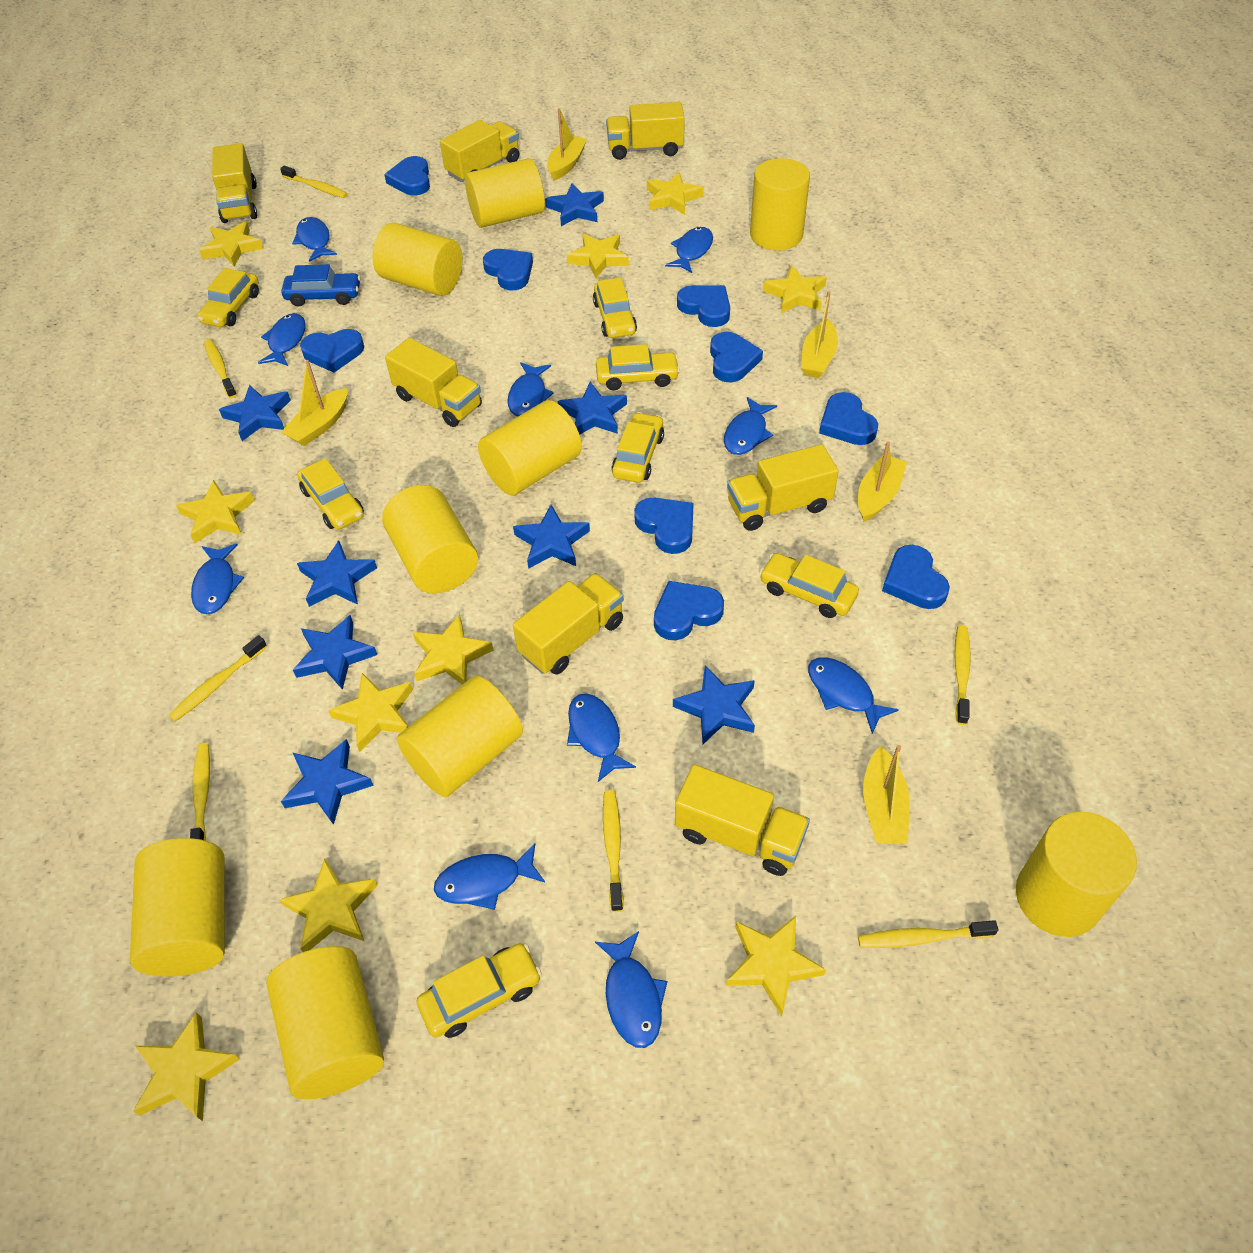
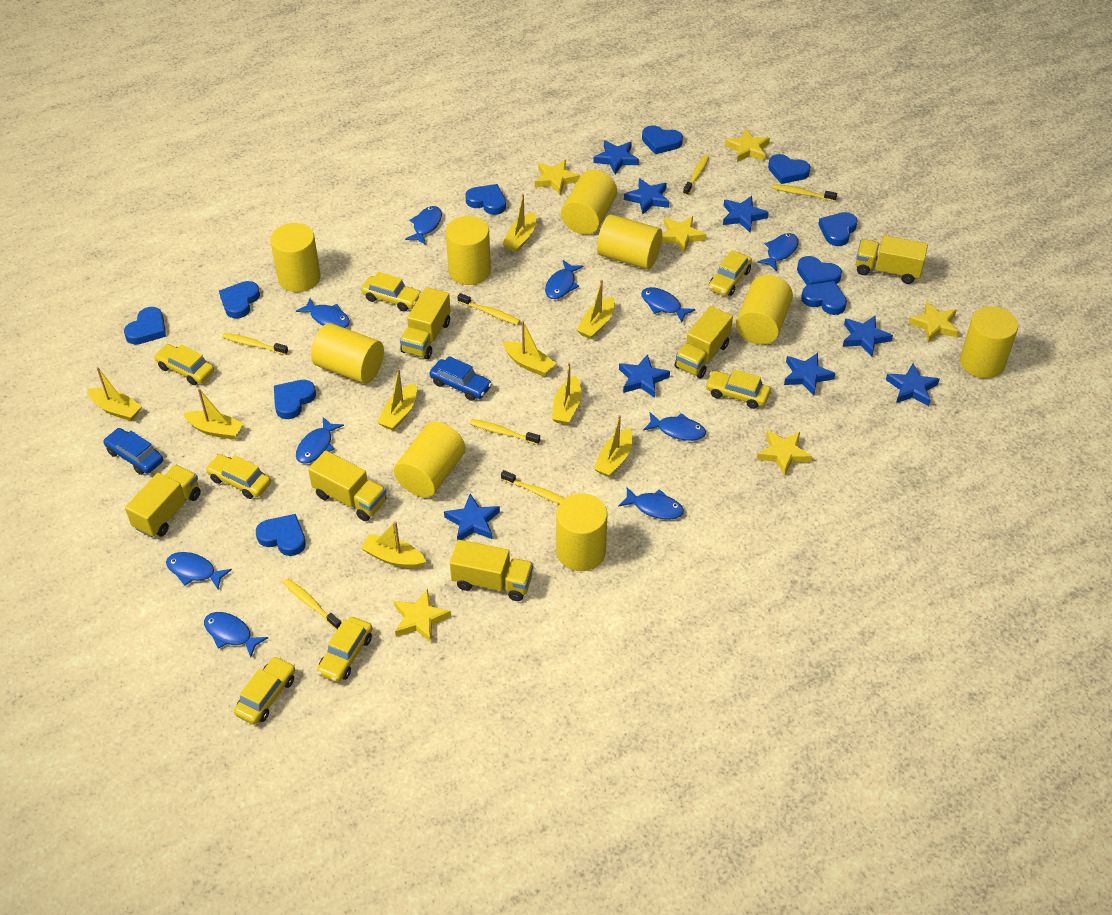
blue car: [281,264,361,306] = 1 -> [103,428,163,475] [429,356,492,401] = 2
blue heart: [300,329,364,373] [384,156,430,195] [483,249,533,291] [634,498,694,554] [654,581,724,640] [677,285,730,327] [710,332,763,382] [819,392,878,445] [882,545,950,609] = 9 -> [124,307,166,345] [219,281,260,319] [256,514,306,556] [274,380,316,419] [465,184,506,215] [642,125,683,154] [768,154,810,184] [797,256,842,286] [801,281,847,315] [818,212,858,246] = 10
yellow boat: [281,360,347,446] [547,108,587,180] [801,291,838,378] [858,441,907,522] [863,745,910,844] = 5 -> [87,367,142,421] [183,388,244,440] [361,521,426,568] [377,369,417,431] [503,194,536,252] [503,321,556,376] [552,362,581,425] [577,280,615,339] [594,415,633,477] = 9
yellow star: [133,1012,240,1121] [176,480,255,543] [199,221,263,266] [279,858,378,952] [328,673,413,752] [413,614,494,685] [567,233,629,278] [647,172,704,215] [726,916,826,1017] [763,265,827,314] = 10 -> [394,589,451,643] [535,160,580,195] [662,216,706,253] [725,129,770,162] [757,430,812,476] [908,301,959,342] = 6
yellow truck: [212,143,257,223] [385,338,482,427] [440,120,519,182] [513,573,624,675] [606,102,685,160] [675,764,810,876] [727,444,839,531] = 7 -> [125,465,201,538] [308,450,386,521] [400,287,451,359] [450,540,533,601] [675,306,733,378] [856,235,928,284] = 6

